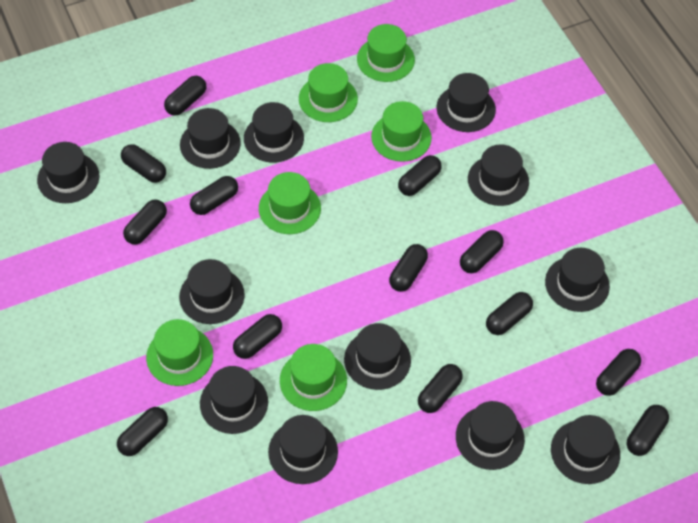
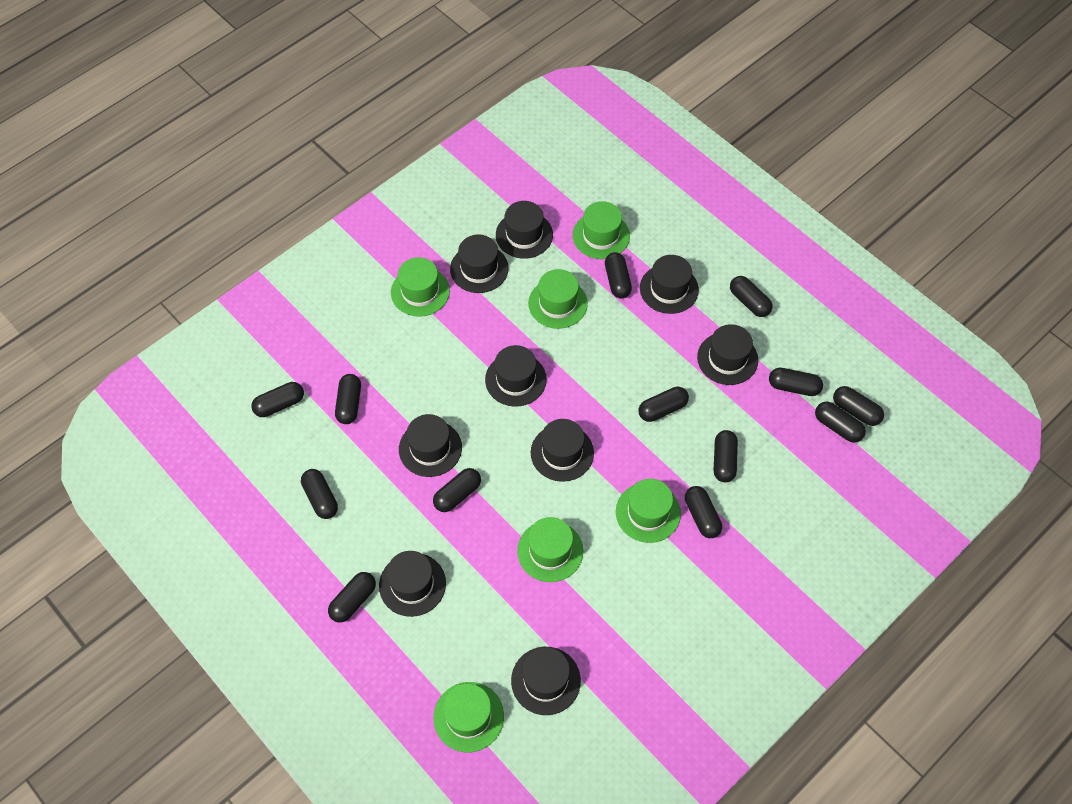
black hat: [37,142,99,203] [179,259,245,324] [180,108,241,169] [200,366,268,434] [244,102,304,163] [268,415,338,484] [344,323,411,390] [436,73,496,132] [456,401,525,470] [468,144,529,206] [545,248,610,312] [551,415,620,484] = 12 -> [379,551,446,617] [399,414,462,477] [450,234,509,293] [485,345,547,407] [496,201,553,259] [511,647,581,715] [531,419,594,482] [640,255,699,314] [697,324,758,385] = 9

